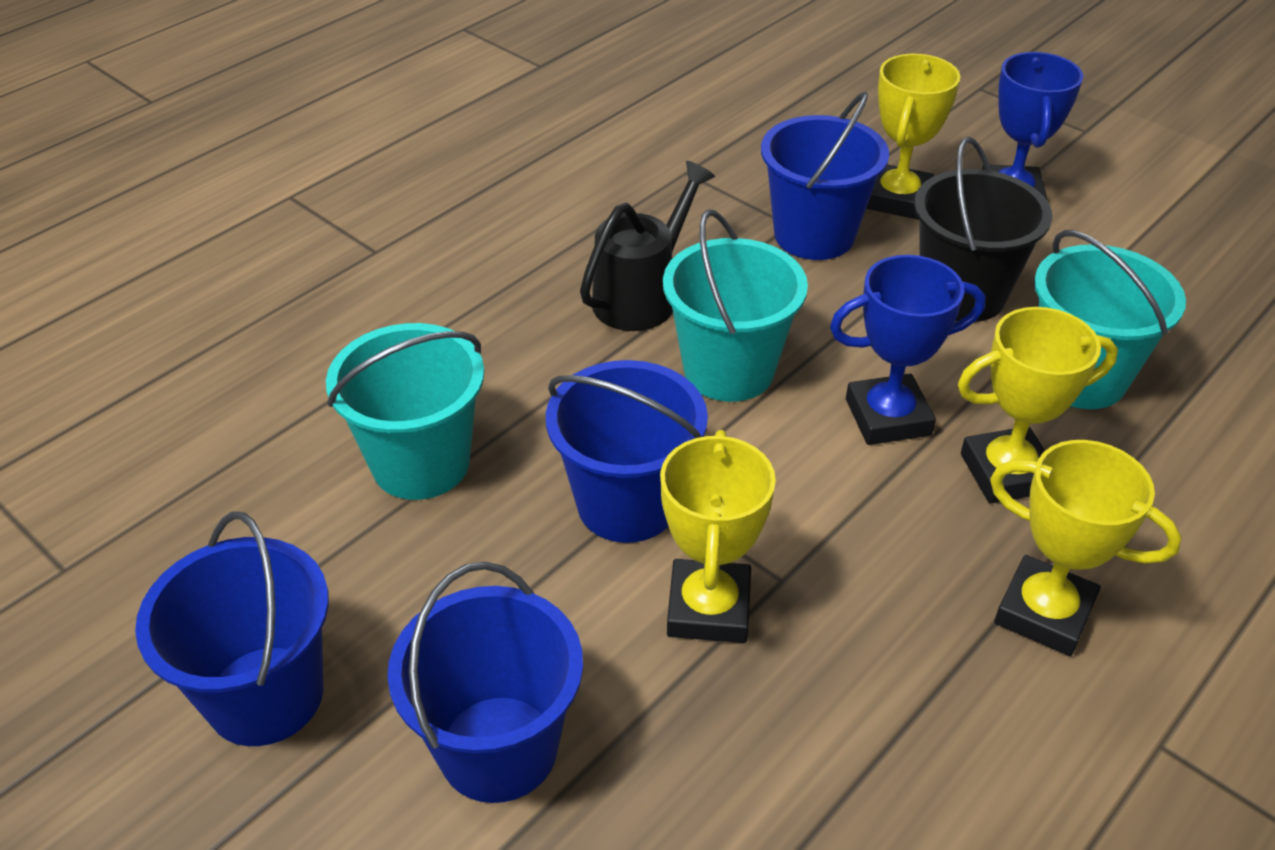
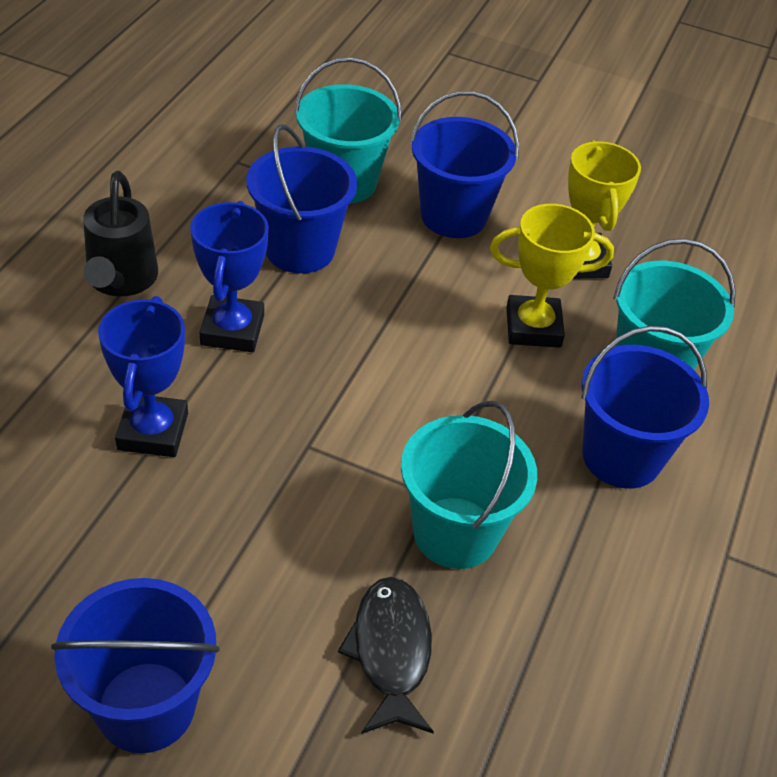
black bucket: [914,136,1052,322] = 1 -> none = 0
black fish: none = 0 -> [338,577,434,734] = 1
yellow trophy: [660,430,776,643] [866,54,961,220] [958,307,1118,504] [990,440,1182,656] = 4 -> [490,204,614,348] [568,140,641,279] = 2

